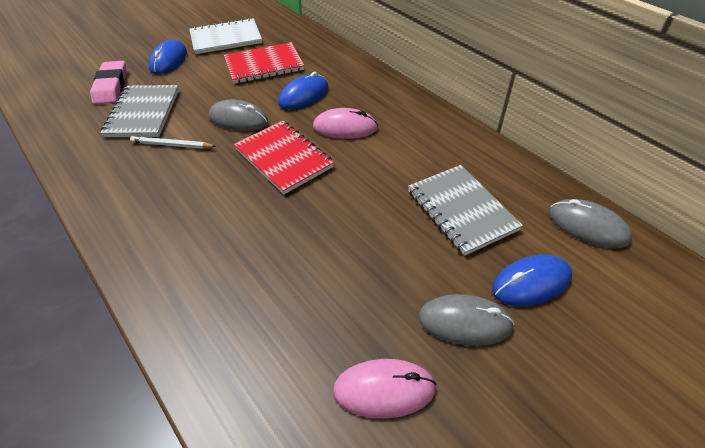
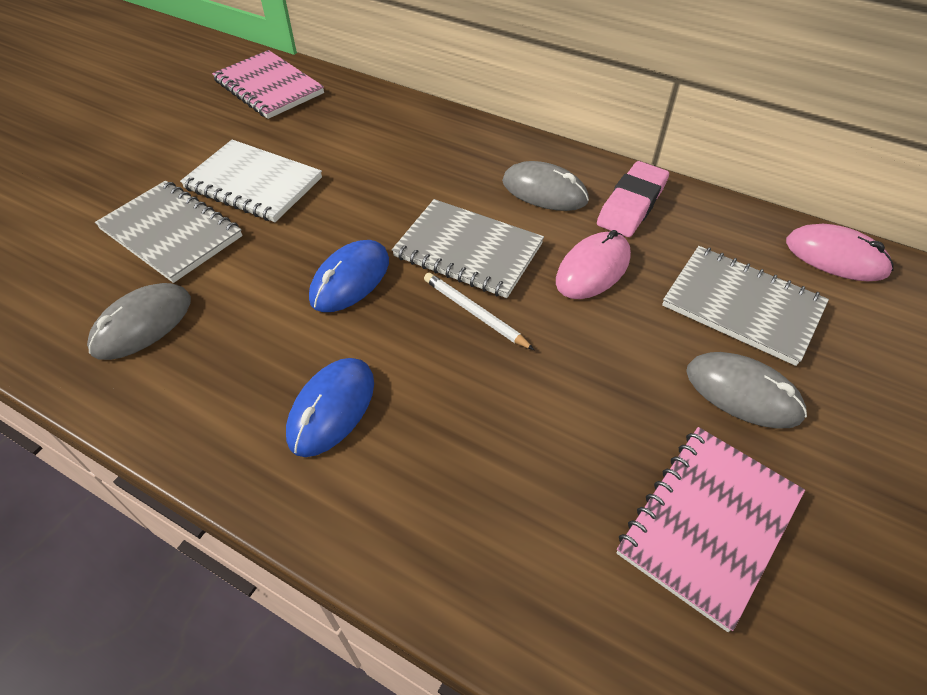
blue mouse: [148,40,187,75] [278,72,329,110] [492,255,572,306] = 3 -> [286,358,374,457] [309,240,389,312] = 2
grey notebook: [101,85,179,137] [408,165,523,256] = 2 -> [95,181,242,283] [392,199,544,298] [662,246,829,366] = 3
pink notebook: none = 0 -> [212,50,324,119] [616,427,805,632] = 2
red notebook: [224,42,304,84] [234,121,334,194] = 2 -> none = 0

